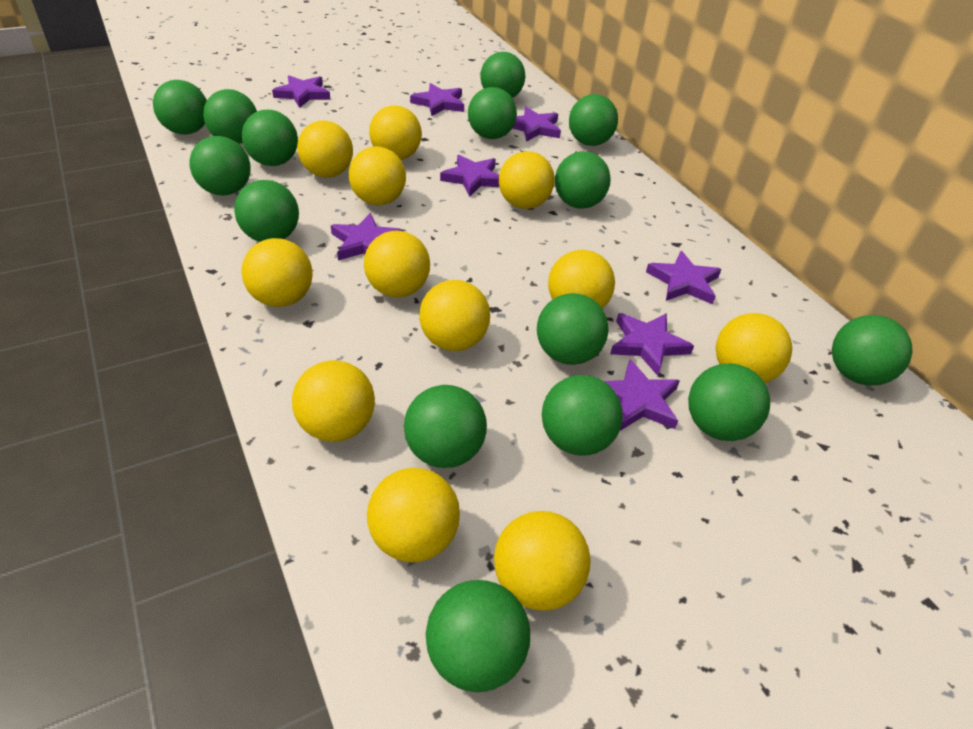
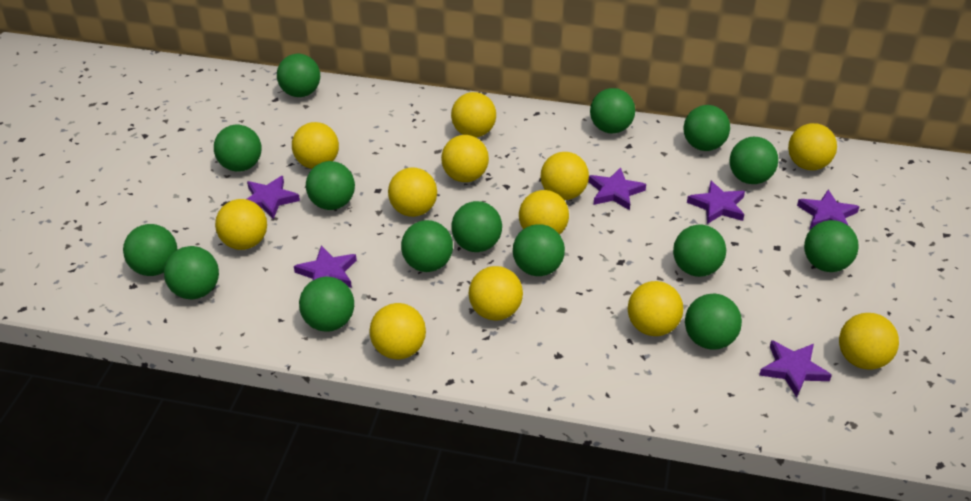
purple star: [272,75,330,108] [331,213,403,261] [410,83,464,116] [440,155,499,197] [512,107,561,142] [604,359,680,431] [610,313,694,376] [646,251,721,304] = 8 -> [247,176,300,219] [294,246,357,288] [588,167,646,210] [687,181,745,224] [759,340,832,397] [797,190,859,230] = 6

